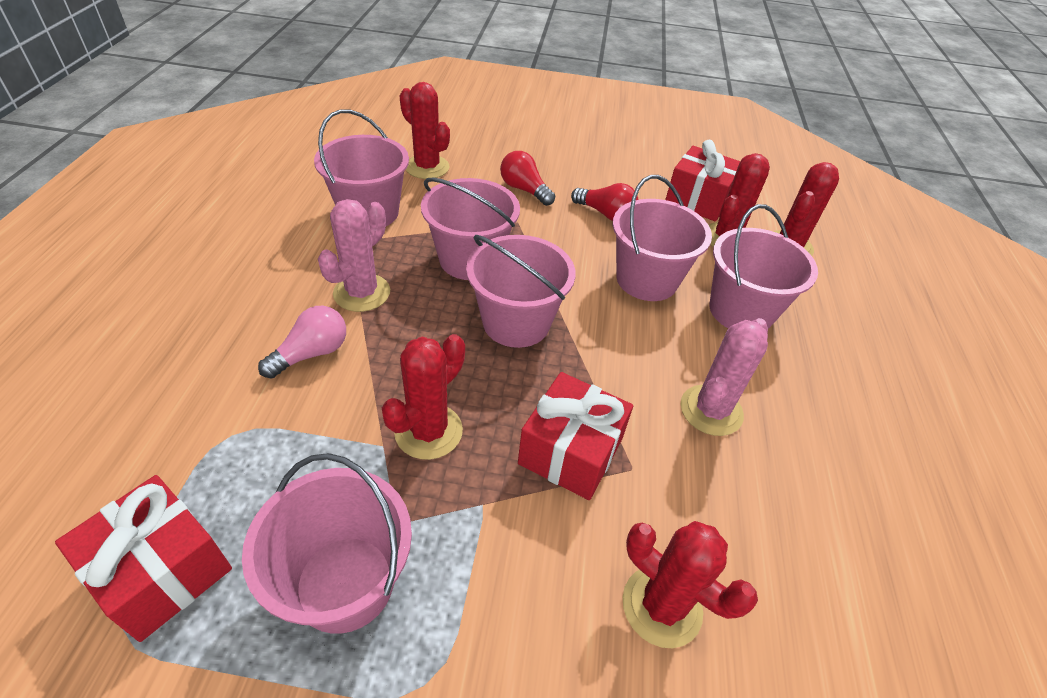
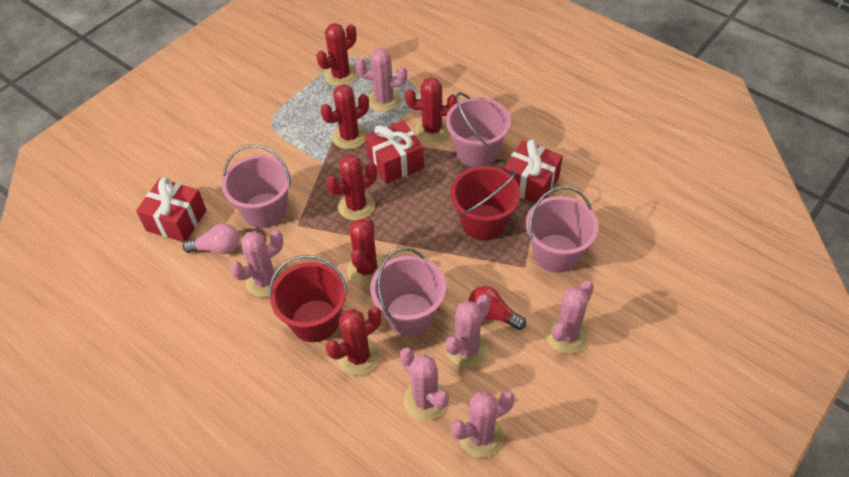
pink bucket: [242,453,412,634] [314,109,409,226] [421,178,520,280] [466,235,576,348] [613,175,712,301] [709,204,818,329] = 6 -> [222,145,291,228] [370,247,446,336] [446,92,511,167] [526,186,599,273] = 4
pink cactus: [318,199,390,312] [681,318,768,436] = 2 -> [230,230,283,297] [355,48,407,112] [399,348,449,421] [445,295,491,368] [451,391,515,458] [546,281,594,354] = 6
red bucket: none = 0 -> [269,255,348,342] [450,166,521,241] = 2
red cactus: [382,334,465,460] [400,82,450,179] [623,521,758,648] [709,153,770,247] [773,162,839,256] = 5 -> [316,23,357,87] [321,84,369,149] [326,154,377,220] [326,307,382,376] [347,218,384,285] [405,77,457,142] = 6
red light bulb: [500,151,555,206] [571,183,638,221] = 2 -> [468,286,526,330] = 1

